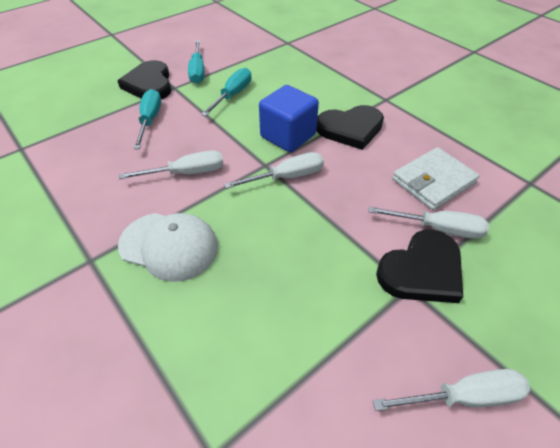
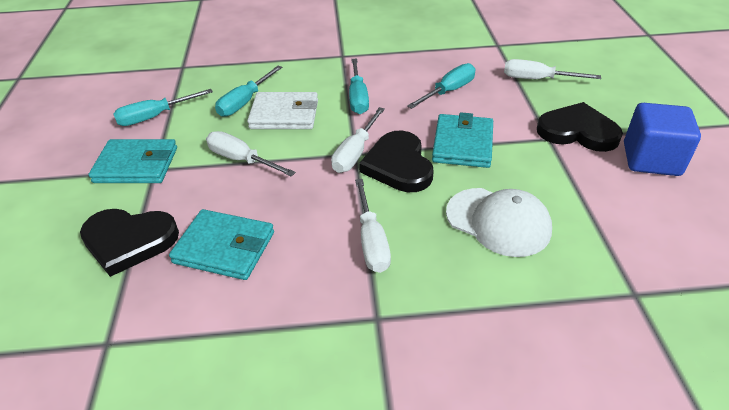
turquoise screwdriver: [133,89,161,149] [188,40,204,84] [201,68,251,116] = 3 -> [113,89,213,126] [215,66,282,117] [349,59,369,114] [407,63,476,109] = 4
turquoise wallet: none = 0 -> [88,139,177,183] [169,209,274,280] [432,112,493,168] = 3

